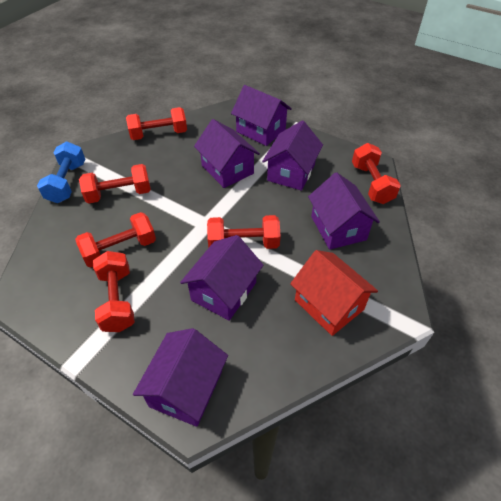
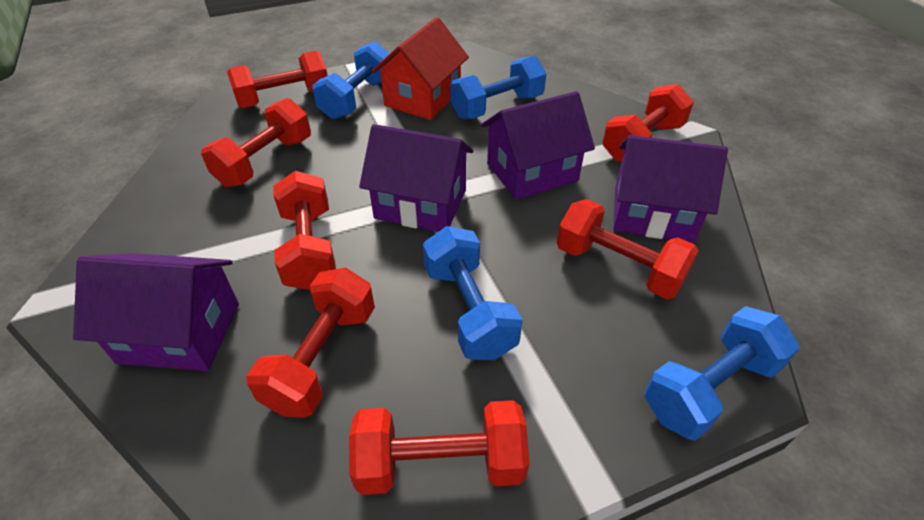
blue dumbbell: [37,141,85,203] = 1 -> [312,41,390,120] [423,226,523,360] [450,56,546,119] [645,306,800,441] = 4
purple house: [133,328,228,427] [180,235,263,321] [194,119,260,188] [231,85,292,146] [262,121,323,191] [308,172,380,250] = 6 -> [73,253,239,371] [359,124,473,232] [481,91,595,200] [613,135,728,242] = 4
red dumbbell: [75,212,156,267] [79,164,151,204] [93,251,135,332] [126,107,187,140] [207,215,281,249] [352,143,401,204] = 6 -> [201,98,311,187] [227,51,328,108] [246,268,375,418] [273,171,336,290] [349,400,530,495] [557,199,699,299] [602,84,694,162] = 7

